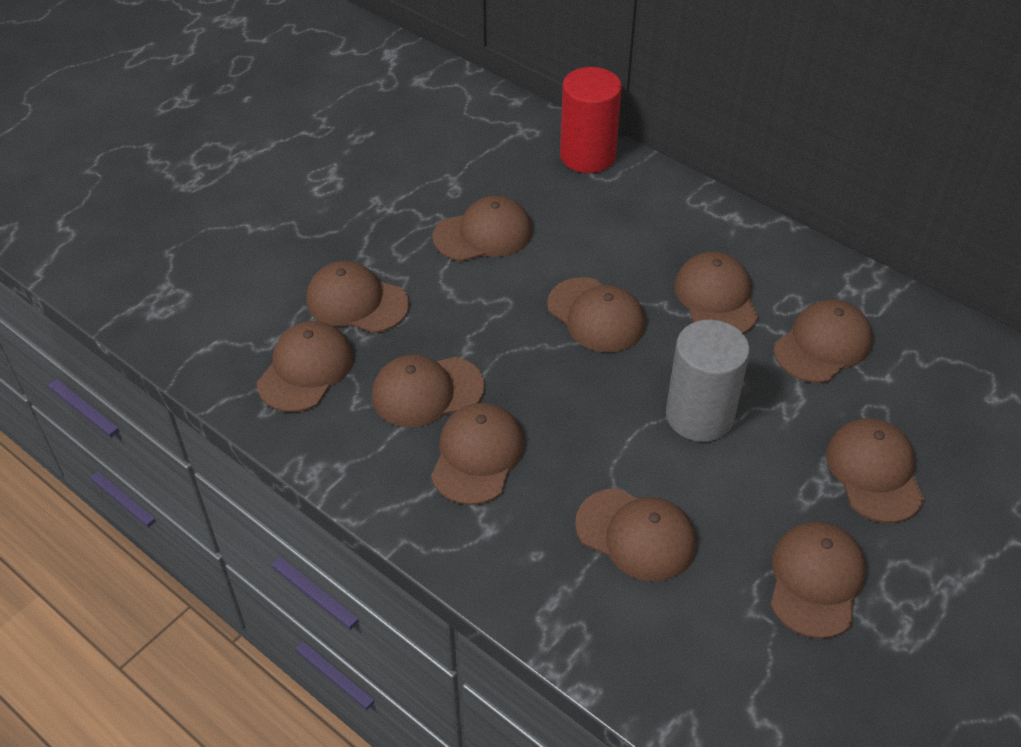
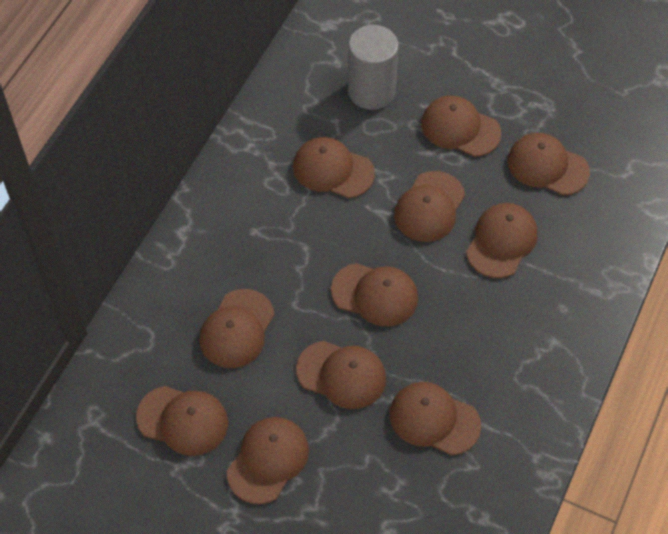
red cylinder: [560,67,622,173] = 1 -> none = 0

